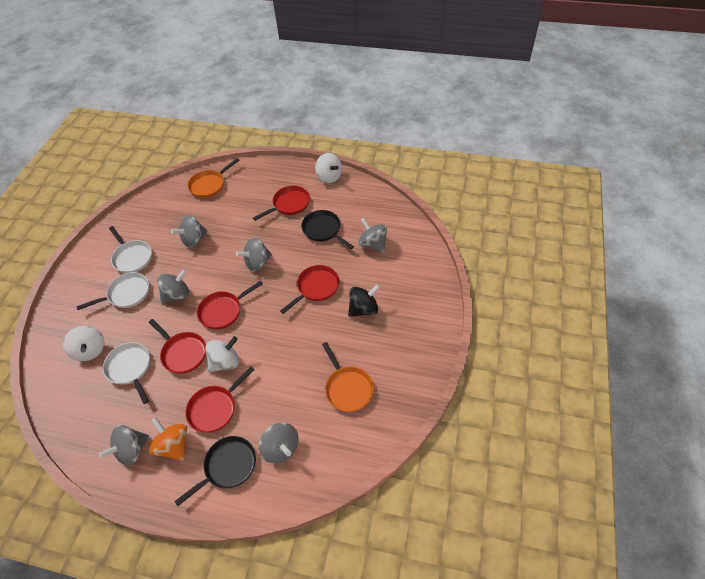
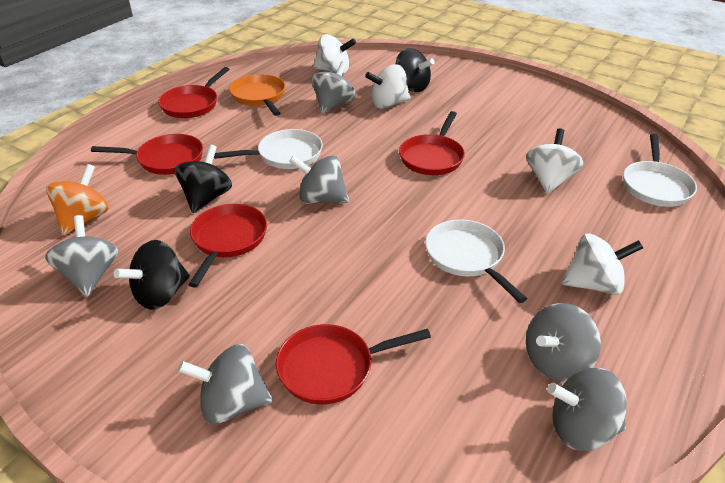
black pan: [174,436,256,506] [301,210,354,249] = 2 -> none = 0
black spinning top: [348,284,380,317] = 1 -> [114,240,190,310] [175,144,232,213] [396,48,435,92] = 3
orange pan: [187,158,240,198] [322,342,374,412] = 2 -> [229,74,285,116] = 1
white spinning top: [63,326,105,361] [205,336,239,372] [315,153,342,183] = 3 -> [313,34,356,74] [365,64,411,109] [526,128,583,194] [561,233,643,295] = 4

